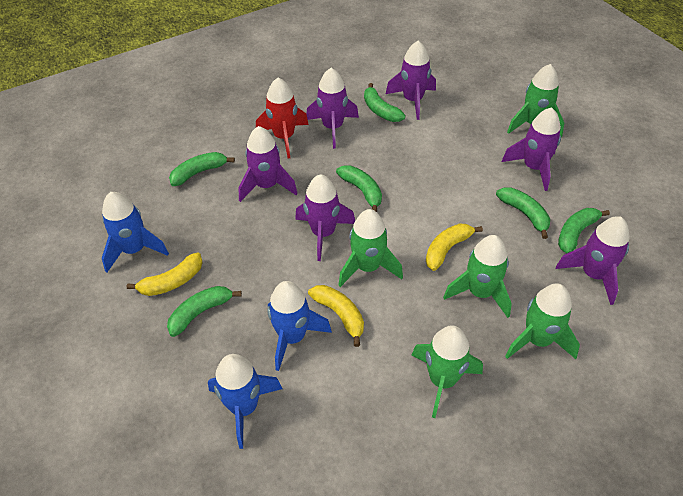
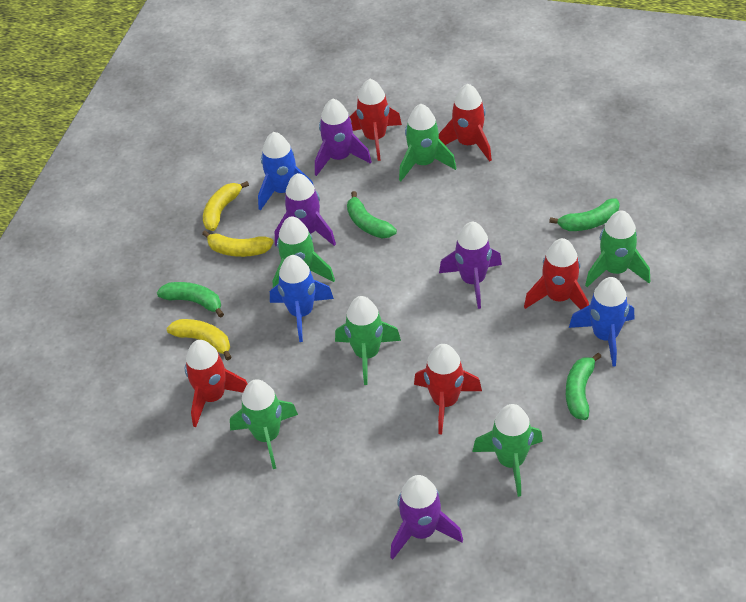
green banana: [167,286,242,337] [169,152,235,186] [336,165,382,212] [364,83,405,122] [496,187,550,239] [558,208,610,253] = 6 -> [157,282,224,318] [347,191,397,238] [549,198,620,231] [566,353,601,420] = 4
green rocket: [338,209,403,287] [412,326,483,418] [443,235,512,318] [505,284,580,359] [507,64,564,137] = 5 -> [230,379,298,469] [273,216,335,287] [335,296,401,385] [399,104,456,181] [472,404,543,497] [585,210,650,287] = 6
purple rocket: [238,126,298,202] [295,174,355,261] [306,68,359,149] [386,40,436,120] [502,107,561,191] [556,216,630,305] = 6 -> [275,173,336,246] [315,98,372,176] [390,475,463,559] [439,222,502,309] = 4
red rocket: [256,78,309,159] = 1 -> [185,340,247,427] [349,79,402,161] [414,344,482,434] [439,84,492,162] [524,238,589,310] = 5

